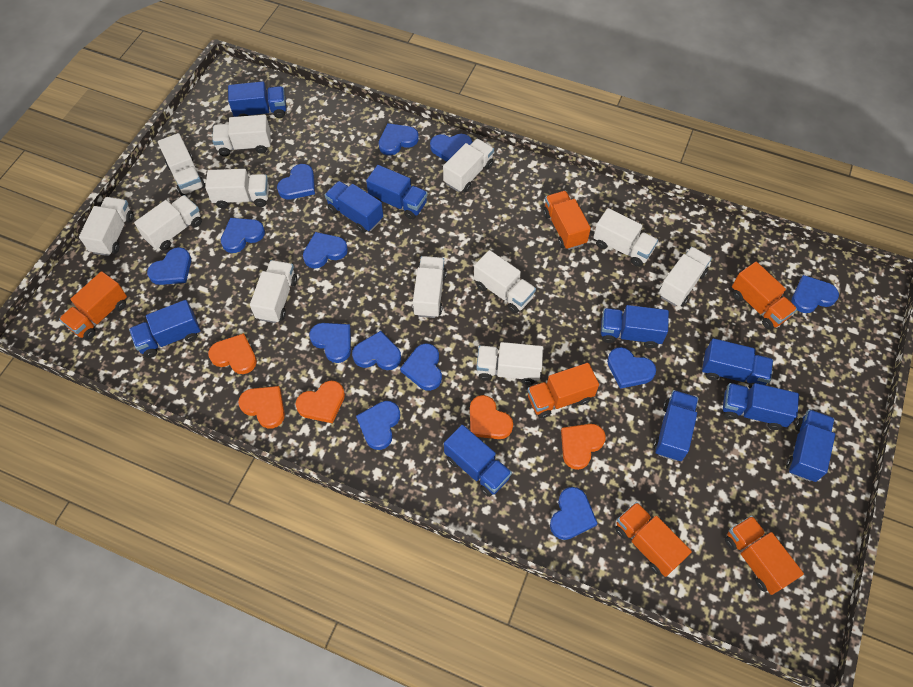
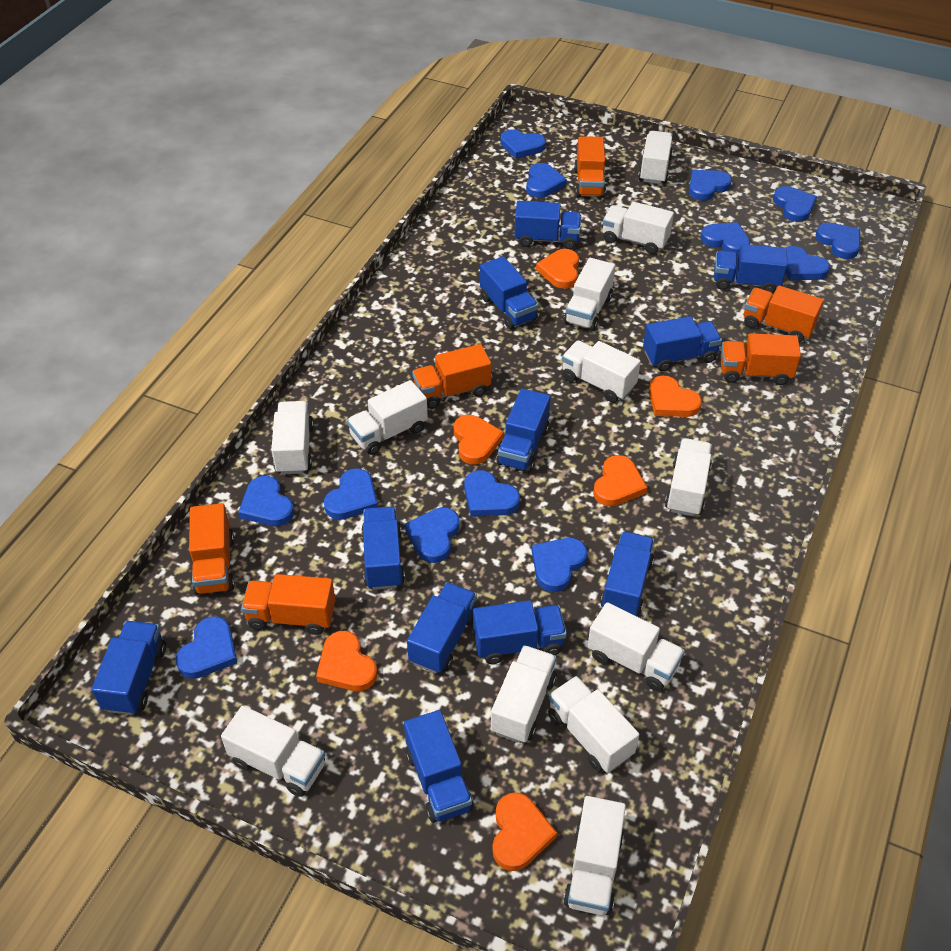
blue truck: [129,300,200,358] [228,81,286,118] [325,181,383,233] [366,165,428,220] [444,425,512,497] [601,305,669,348] [654,390,698,461] [702,338,773,389] [723,383,799,430] [786,409,835,482] = 10 -> [91,621,166,715] [361,507,405,590] [404,710,474,823] [407,582,477,674] [473,600,567,664] [480,256,538,329] [496,389,551,472] [514,201,581,250] [601,532,654,616] [643,316,722,371] [714,244,787,293] = 11
orange heart: [208,333,257,374] [238,386,285,429] [296,381,345,423] [470,395,513,439] [561,424,606,470] = 5 -> [316,631,377,691] [454,415,504,464] [492,792,557,871] [536,249,579,289] [593,455,647,506] [649,376,702,417] = 6

